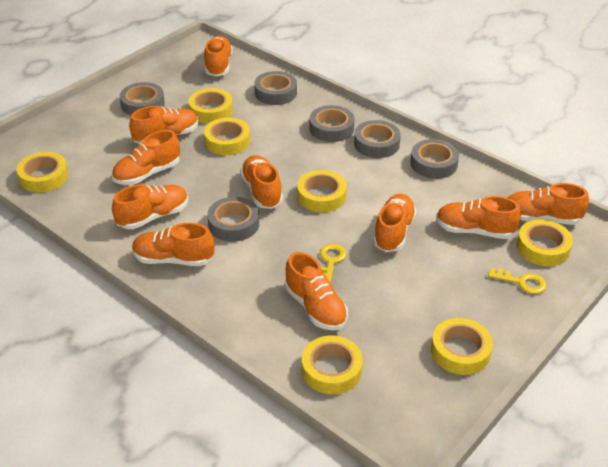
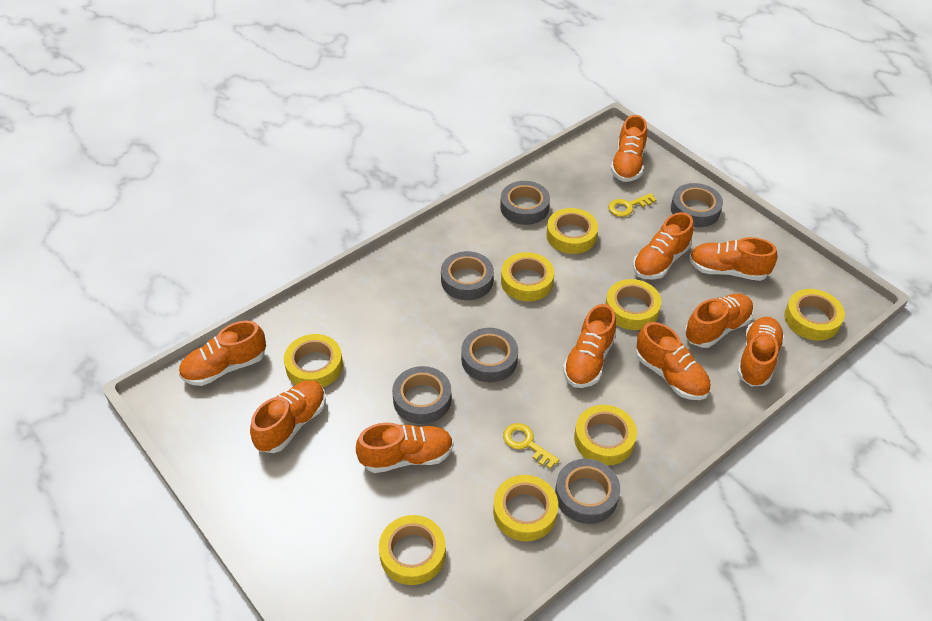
yellow tape: [17,152,69,193] [188,88,233,123] [204,118,250,155] [297,170,347,212] [302,336,363,394] [431,318,493,375] [516,219,573,266] = 7 -> [284,334,343,387] [379,515,446,585] [493,475,558,541] [501,252,554,301] [546,208,598,254] [574,405,637,466] [605,279,662,330] [784,289,845,341] = 8

